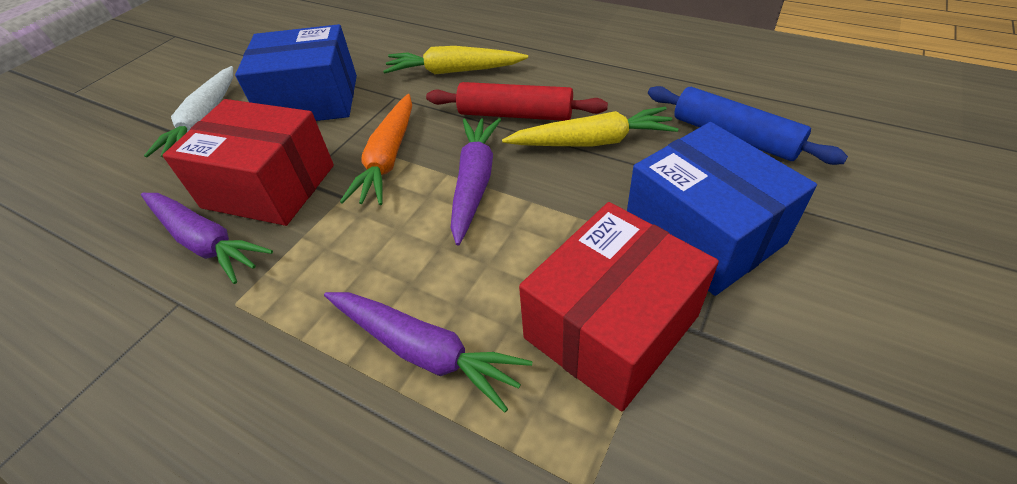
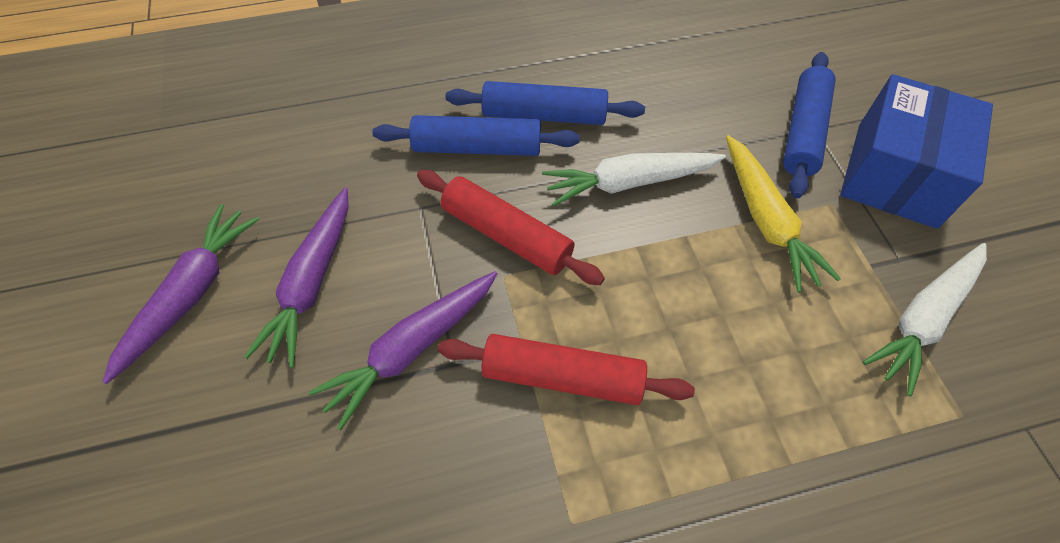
blue box: [235,24,357,121] [627,122,817,296] = 2 -> [840,74,993,229] = 1
blue rolling pin: [648,86,848,165] = 1 -> [372,115,580,156] [445,81,645,125] [783,52,835,198] = 3
orange carrot: [340,94,412,205] = 1 -> none = 0
red box: [163,99,334,226] [519,202,719,411] = 2 -> none = 0
red rolling pin: [426,82,608,121] = 1 -> [417,170,605,285] [437,334,695,405] = 2
white carrot: [144,66,233,158] = 1 -> [542,153,726,207] [863,243,987,397] = 2
yellow carrot: [383,46,528,74] [502,107,679,147] = 2 -> [726,135,841,292] = 1

